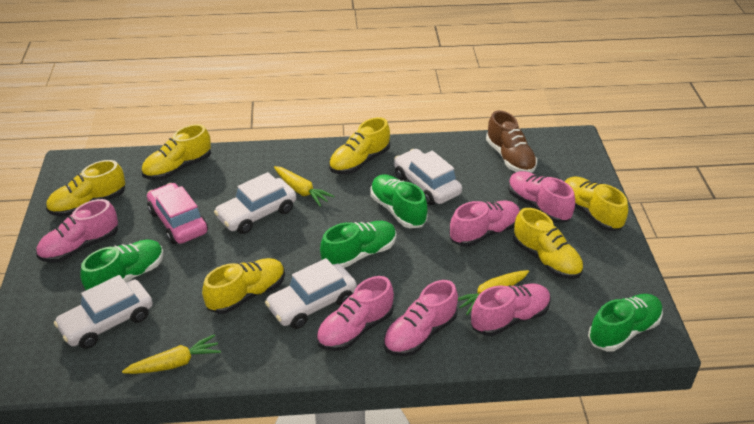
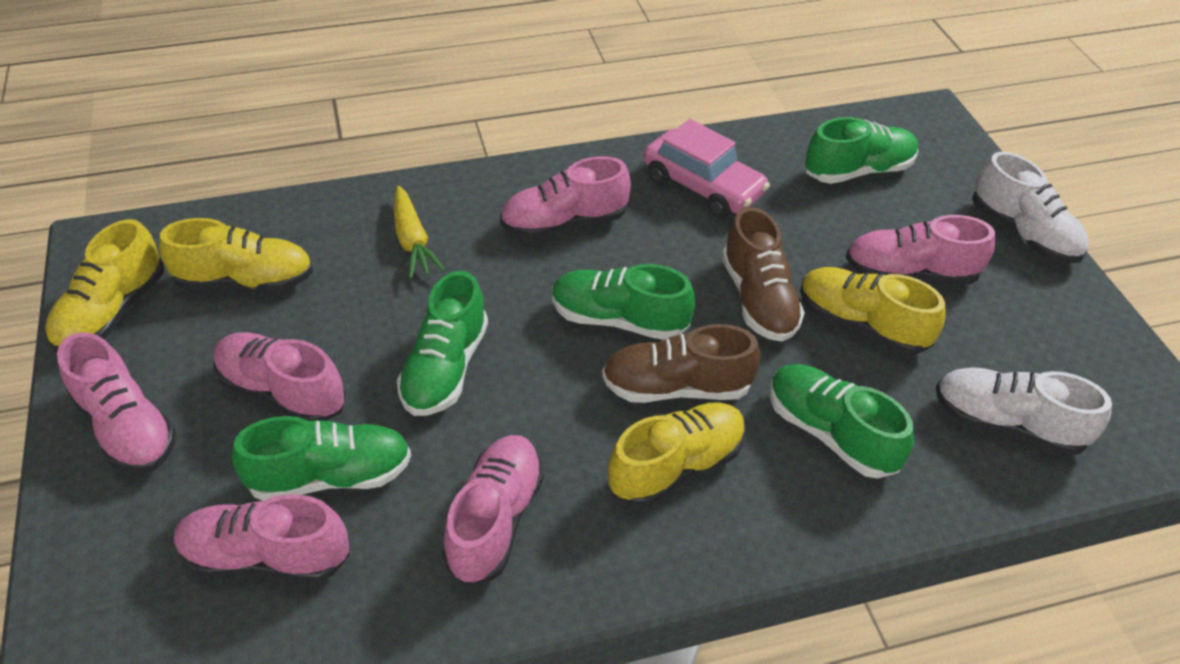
brown shoe: [486,110,537,173] = 1 -> [602,324,761,403] [722,207,805,342] = 2
green shoe: [80,240,164,290] [320,221,396,268] [371,174,428,228] [588,294,663,351] = 4 -> [232,416,411,501] [397,271,488,416] [552,264,695,340] [770,364,914,479] [805,117,918,184] = 5
white car: [54,275,153,349] [214,172,296,234] [265,258,357,329] [394,149,462,205] = 4 -> none = 0
white shoe: none = 0 -> [936,367,1112,455] [972,152,1089,264] = 2
yellow carrot: [122,334,221,374] [274,166,335,207] [458,270,529,315] = 3 -> [394,186,445,279] = 1
yellow shoe: [46,160,125,216] [141,124,211,180] [202,258,285,314] [329,117,390,174] [513,208,583,279] [565,176,628,231] = 6 -> [45,219,164,352] [159,218,313,291] [608,402,746,507] [800,267,946,354] = 4

